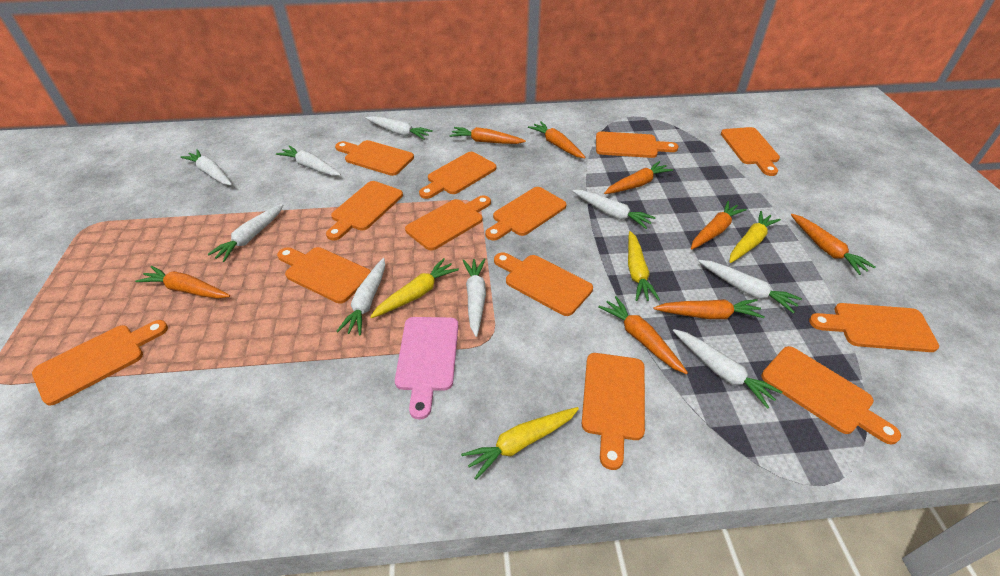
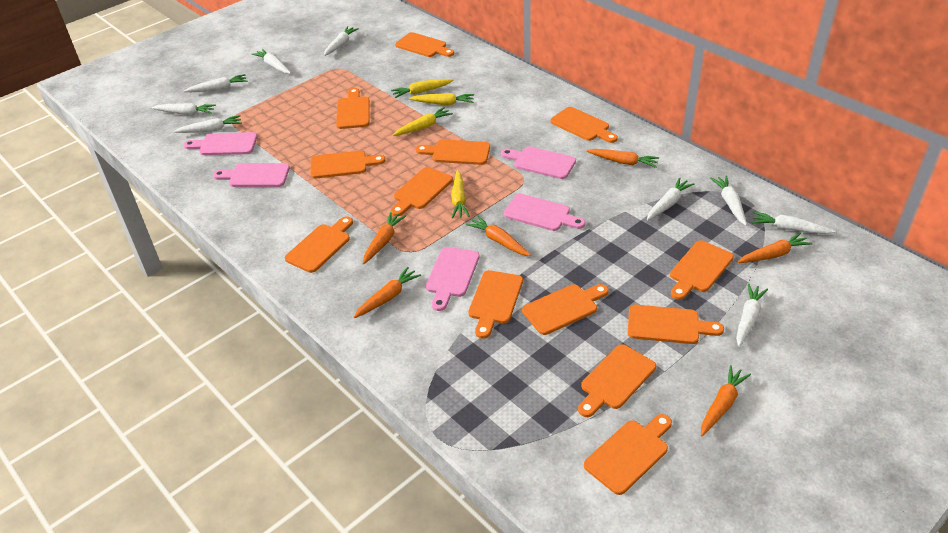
orange carrot: [135,266,230,299] [449,127,526,144] [528,121,586,158] [598,296,688,374] [604,161,673,194] [654,299,765,319] [691,201,747,249] [791,214,876,275] = 8 -> [354,267,421,318] [363,212,406,264] [466,216,531,256] [587,149,659,168] [701,365,751,436] [737,232,812,263] = 6
pink cutting board: [395,317,459,420] = 1 -> [184,132,257,155] [213,163,290,187] [426,247,480,311] [501,147,576,179] [504,194,585,231] = 5

